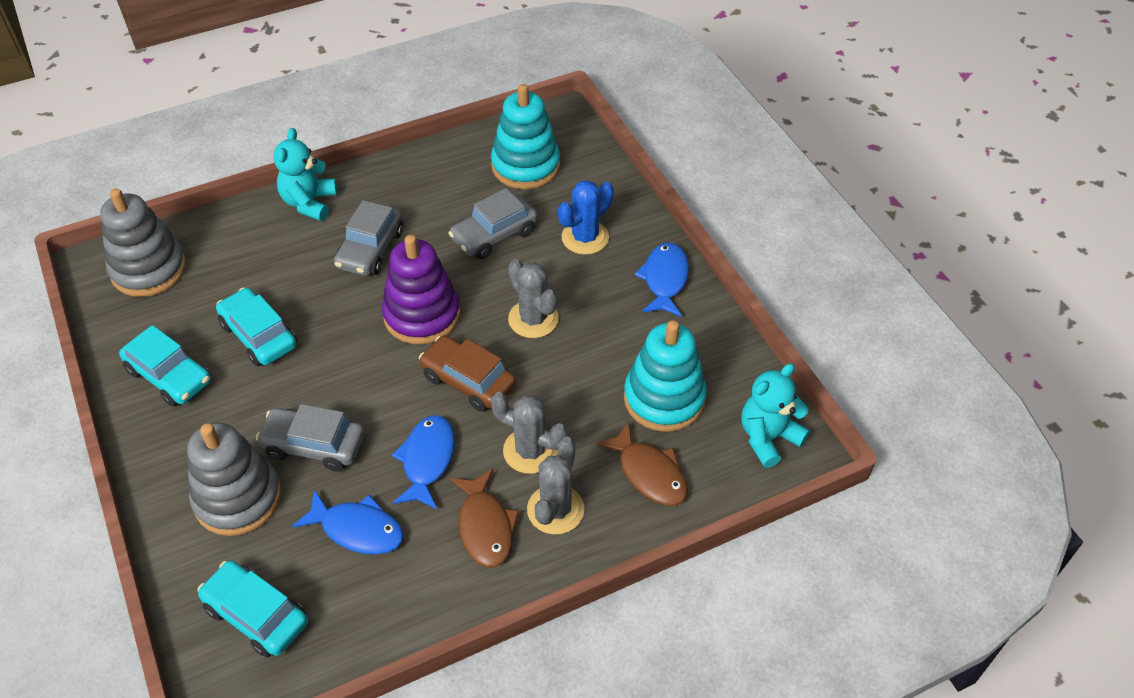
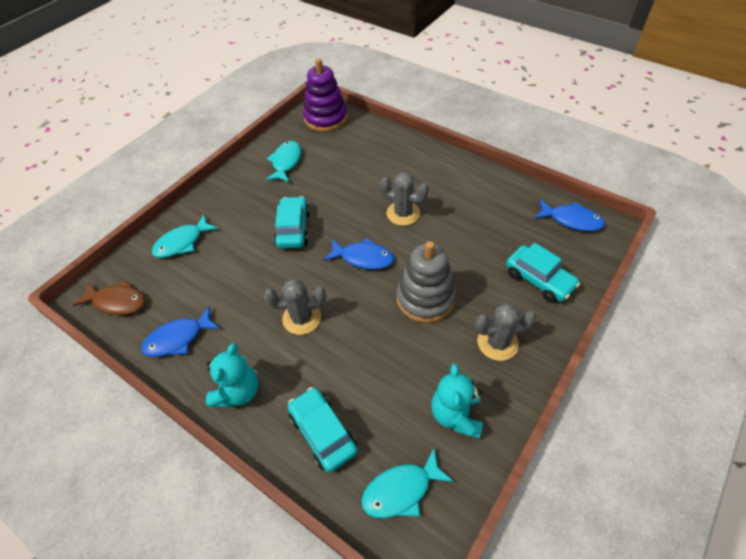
blue cactus: [558,180,614,255] = 1 -> none = 0
brown car: [419,335,516,412] = 1 -> none = 0
brown fish: [450,469,519,568] [595,421,688,506] = 2 -> [73,280,146,315] = 1
grey car: [256,404,364,472] [334,200,404,276] [448,188,538,259] = 3 -> none = 0
grey stacking toy: [100,188,186,297] [187,423,281,536] = 2 -> [396,241,456,323] = 1
turquoise fish: none = 0 -> [152,214,218,258] [265,141,301,183] [361,449,454,518] = 3
turquoise stacking toy: [491,84,560,189] [624,321,707,432] = 2 -> none = 0

